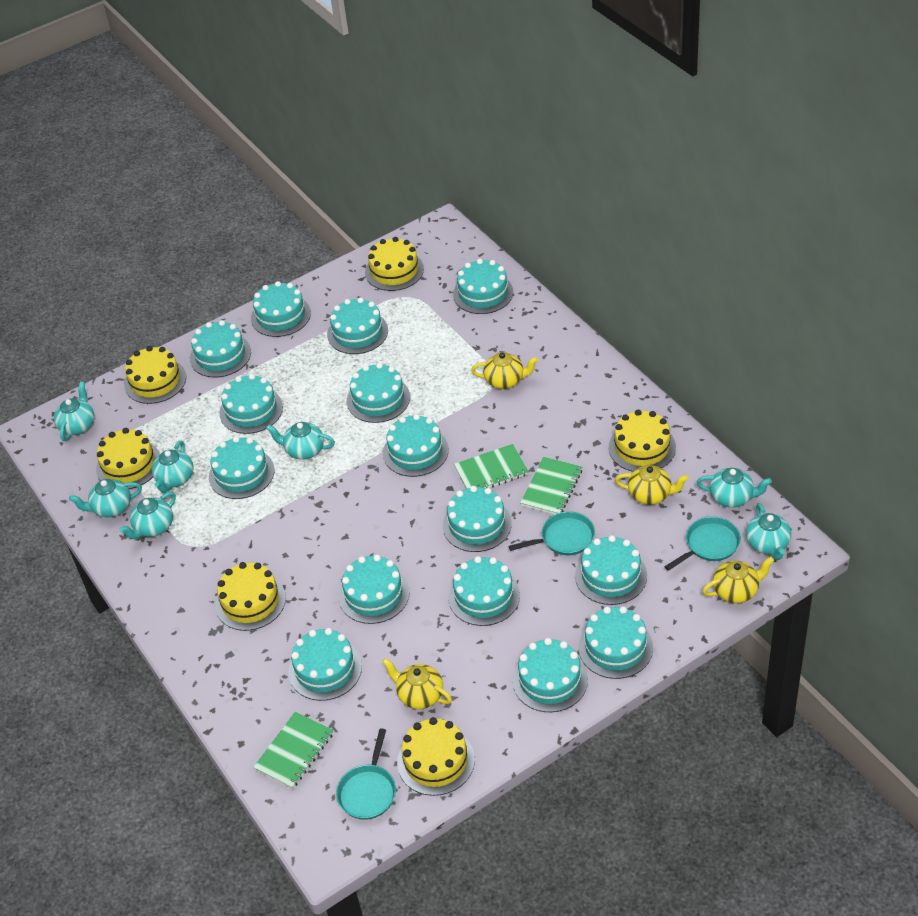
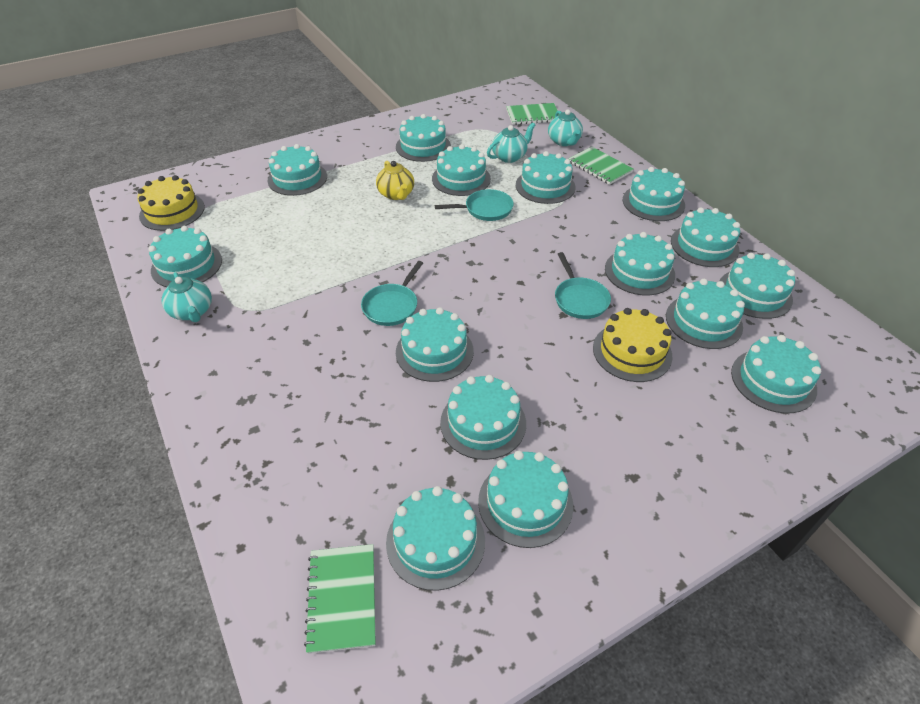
turquoise teapot: [54,382,94,441] [69,479,142,518] [119,492,176,539] [152,441,193,493] [266,422,335,460] [697,468,772,508] [746,503,791,560] = 7 -> [162,272,212,322] [487,122,535,163] [548,110,583,146] = 3
yellow cake: [96,428,160,489] [124,346,186,404] [215,562,286,631] [365,237,424,291] [397,717,475,796] [609,410,676,472] = 6 -> [137,175,205,231] [593,308,672,382] = 2
yellow teapot: [382,658,452,709] [471,352,538,389] [615,465,689,505] [702,557,774,603] = 4 -> [376,161,414,200] = 1

